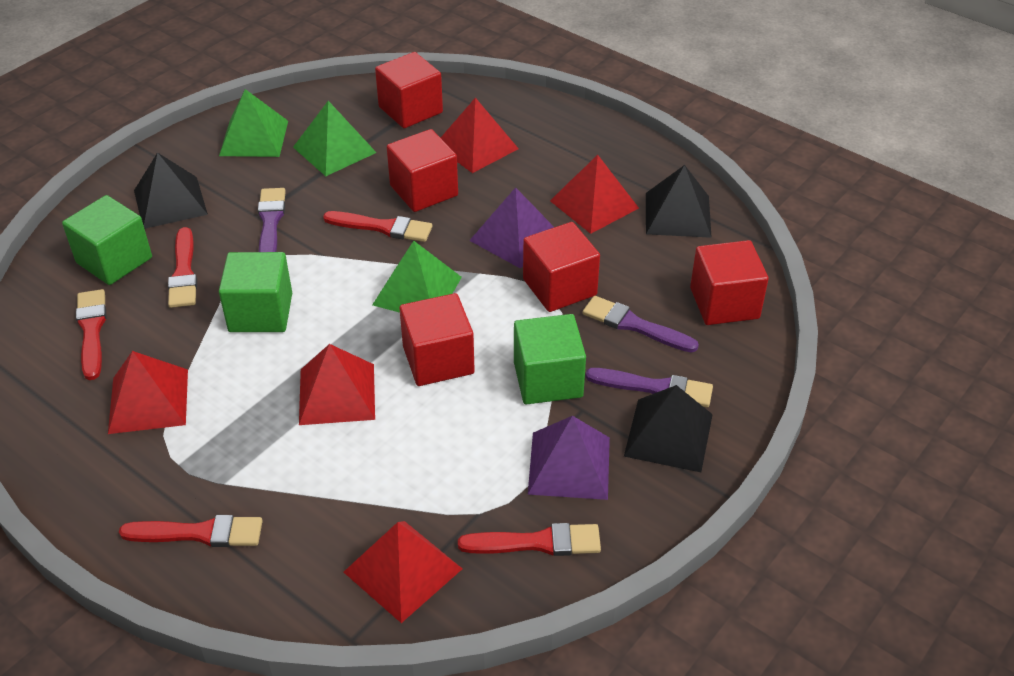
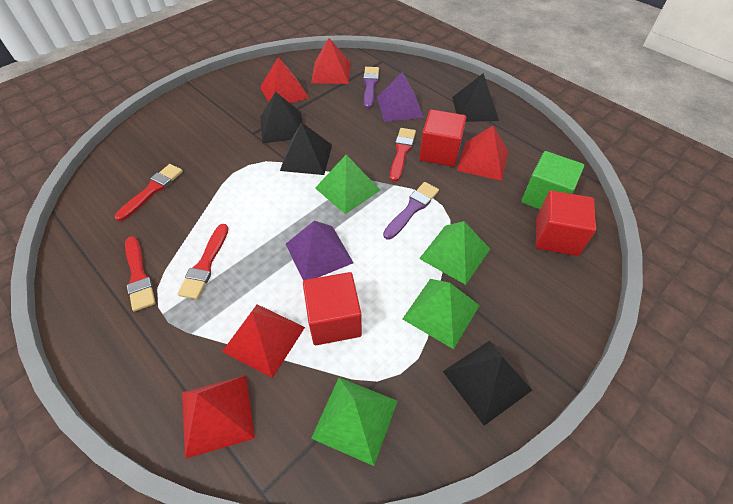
black pyramid: [134,152,208,229] [624,385,713,472] [646,165,712,238] = 3 -> [260,92,303,143] [280,122,332,175] [443,341,532,426] [452,73,499,122] = 4
green cube: [62,195,152,285] [219,252,292,332] [514,314,586,404] = 3 -> [521,151,584,210] = 1
green pyramid: [219,89,288,157] [293,101,377,176] [372,241,462,313] = 3 -> [311,378,398,466] [315,155,381,214] [403,279,480,349] [419,221,490,285] = 4
purple brush: [258,188,286,252] [583,296,699,353] [586,368,713,407] = 3 -> [363,67,379,109] [383,182,439,240] = 2
red brush: [76,289,106,380] [119,515,263,547] [168,227,197,308] [323,211,433,242] [458,523,601,556] = 5 -> [115,164,183,221] [125,236,155,312] [178,224,229,300] [390,128,416,182] = 4
red cube: [375,52,443,128] [387,129,458,212] [399,293,475,386] [523,222,600,312] [690,240,769,325] = 5 -> [303,272,362,345] [419,109,466,167] [536,191,596,256] = 3

